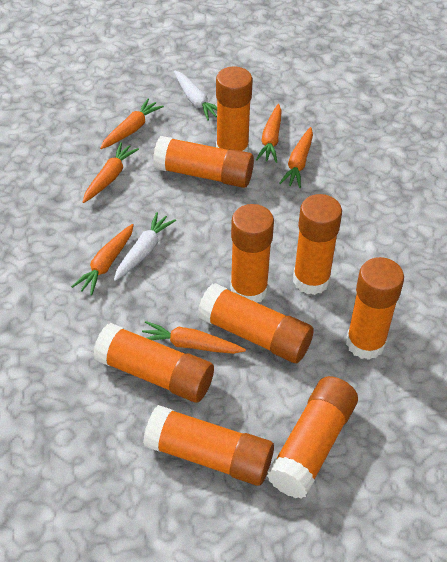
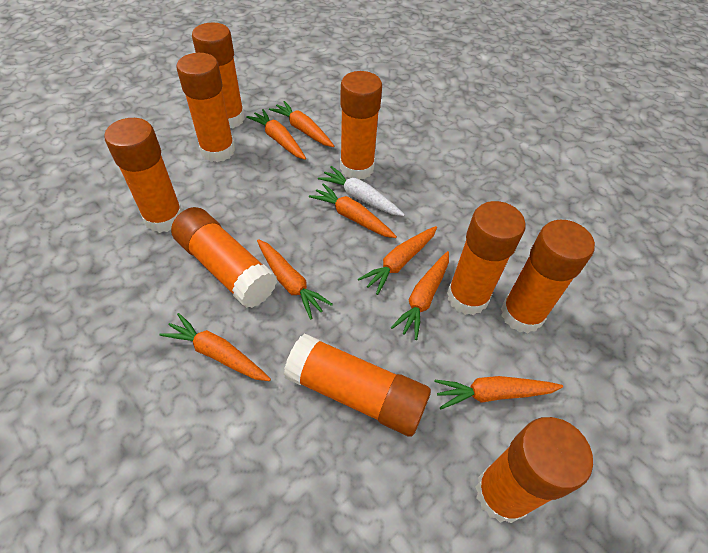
orange carrot: [71,224,134,296] [83,142,139,203] [100,99,164,149] [142,321,246,354] [256,104,282,163] [279,127,313,188] = 6 -> [159,313,271,381] [246,109,306,160] [257,239,333,319] [269,101,334,147] [309,183,397,238] [358,226,437,295] [391,251,449,340] [434,376,563,409] = 8
white carrot: [114,212,176,281] [174,71,217,121] = 2 -> [318,166,405,216] = 1

